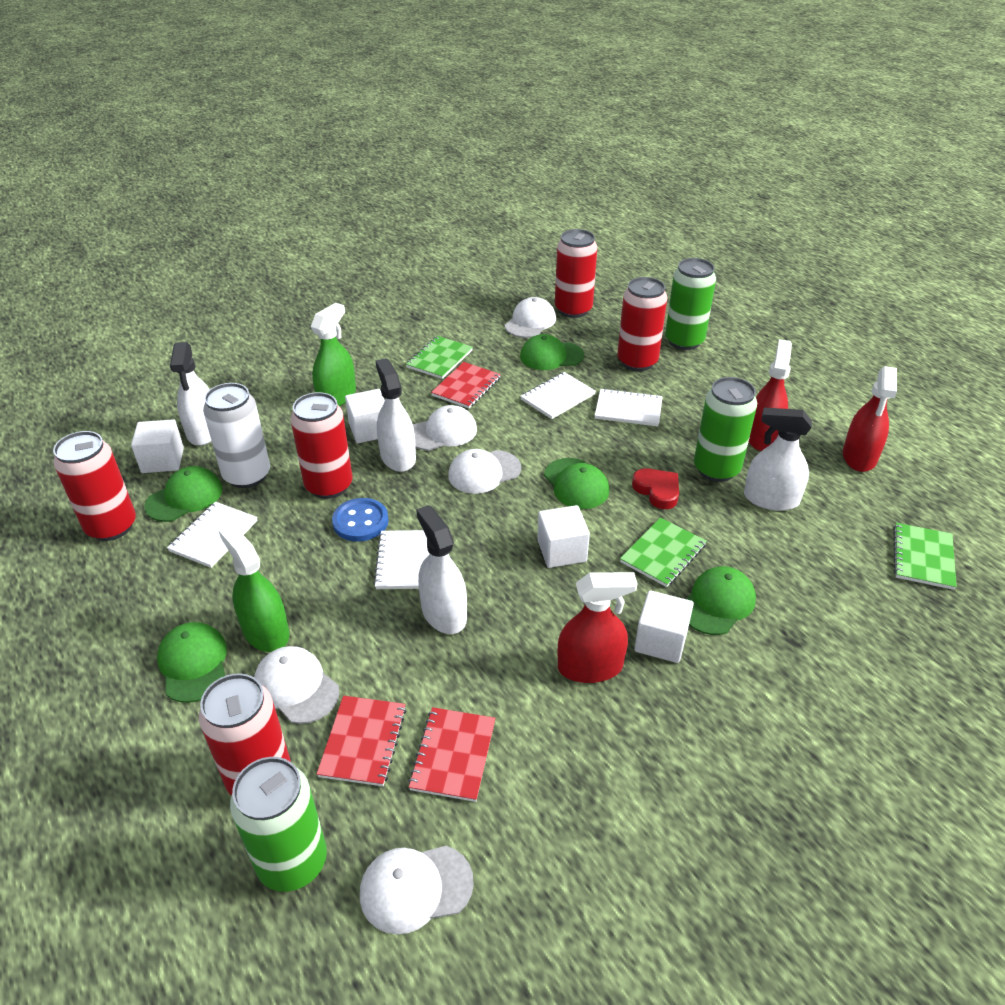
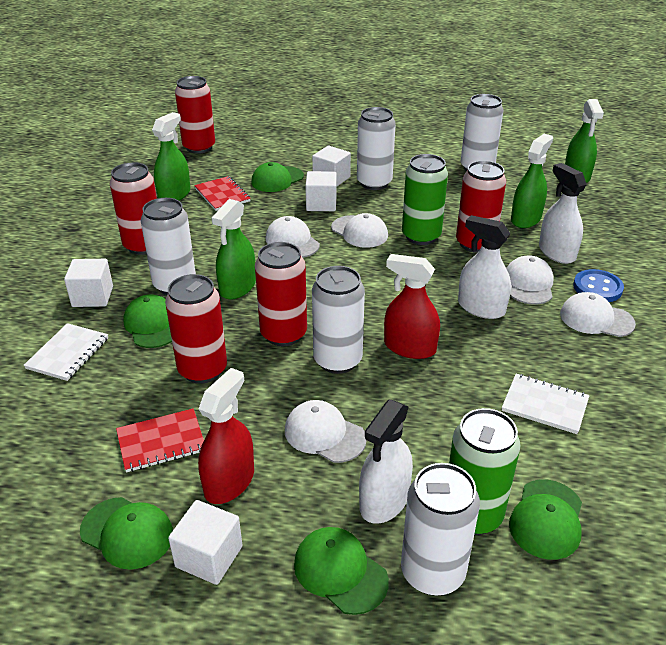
green can: [230,757,327,892] [665,258,716,350] [694,377,757,482] = 3 -> [402,154,448,245] [449,408,521,535] = 2
green notebook: [406,336,473,379] [620,517,707,587] [893,523,957,590] = 3 -> none = 0
green spray bottle: [218,524,289,652] [311,303,356,406] = 2 -> [152,112,190,201] [212,199,256,299] [511,134,553,228] [565,99,604,183] = 4
red heart: [632,468,679,509] = 1 -> none = 0
red notebook: [317,696,406,786] [408,707,495,802] [431,362,501,408] = 3 -> [116,409,204,472] [194,176,251,211] = 2
red spray bottle: [558,572,637,683] [749,339,792,451] [843,366,897,472] = 3 -> [198,368,254,504] [384,254,440,359] = 2
white can: [203,383,270,488] = 1 -> [141,198,196,295] [312,266,365,374] [357,107,396,190] [401,463,480,596] [461,94,503,171] = 5
white notebook: [167,502,258,568] [373,530,430,589] [520,372,596,419] [595,388,663,426] = 4 -> [23,323,108,381] [502,374,590,434] = 2
white spray bottle: [170,342,211,446] [376,358,416,472] [416,505,467,634] [744,408,812,511] = 4 -> [359,399,413,524] [458,215,511,319] [539,163,587,264] = 3

